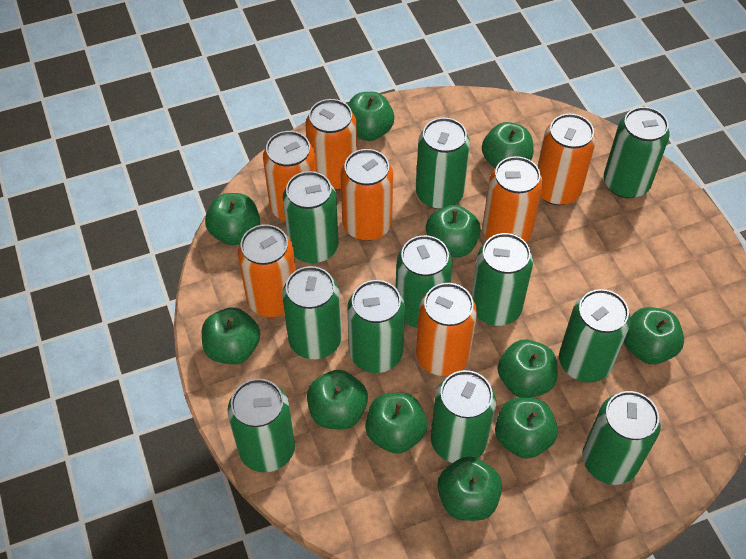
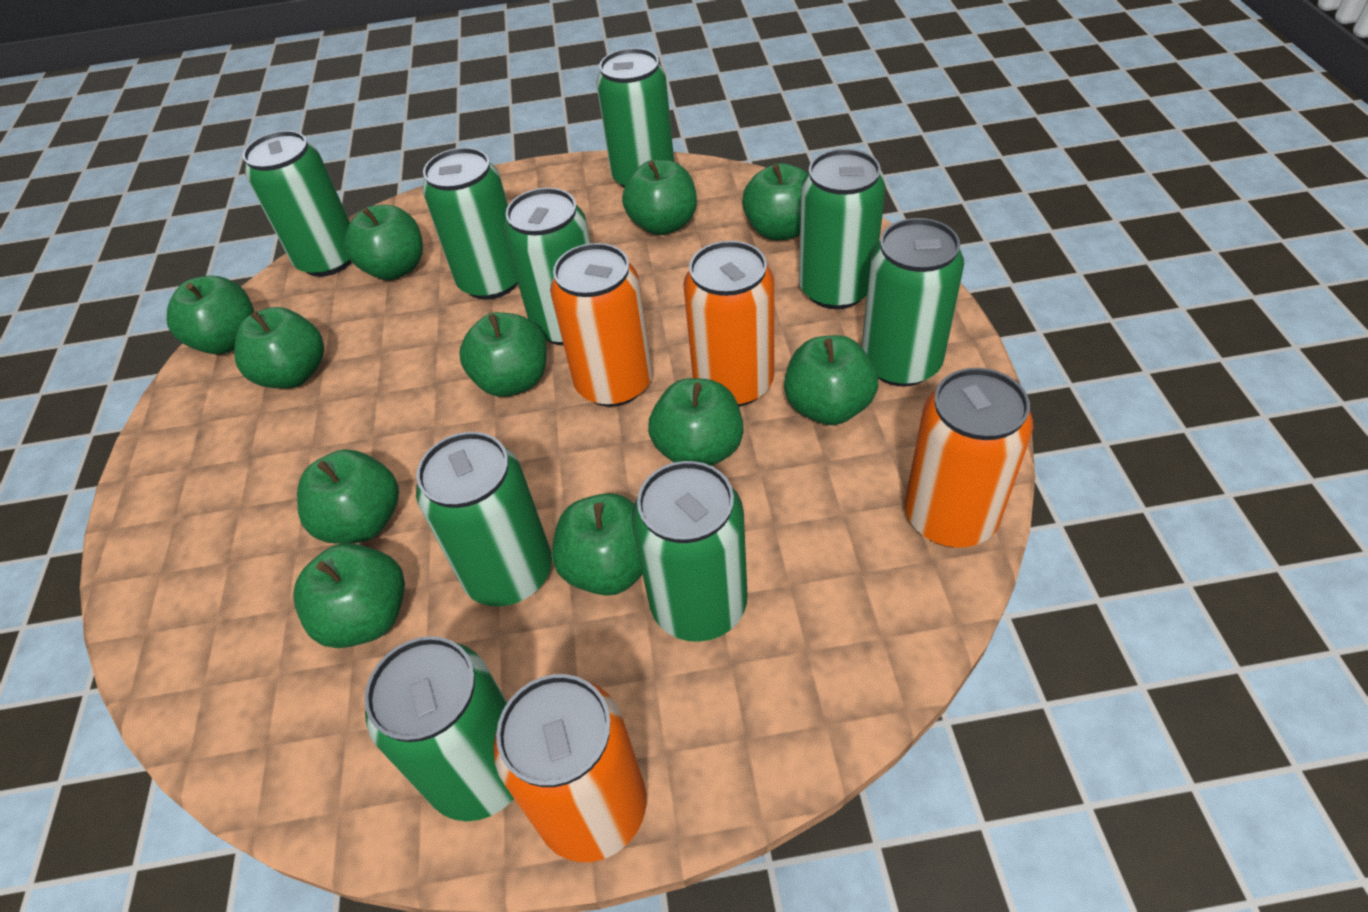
green can: [228,379,295,472] [282,266,342,359] [283,171,339,263] [347,280,405,373] [396,235,453,328] [416,118,470,209] [431,370,496,463] [471,233,533,326] [559,289,631,383] [582,391,661,485] [604,107,670,198] = 11 -> [243,131,352,277] [364,636,514,821] [416,432,552,606] [422,147,518,300] [504,188,591,346] [596,48,674,188] [631,461,747,642] [799,149,886,309] [862,218,964,387] = 9
orange can: [238,224,296,317] [263,131,316,221] [305,99,357,190] [340,149,393,241] [416,283,477,376] [483,156,543,242] [537,114,596,205] = 7 -> [493,674,647,862] [550,243,652,407] [683,241,774,407] [905,368,1033,548] = 4

